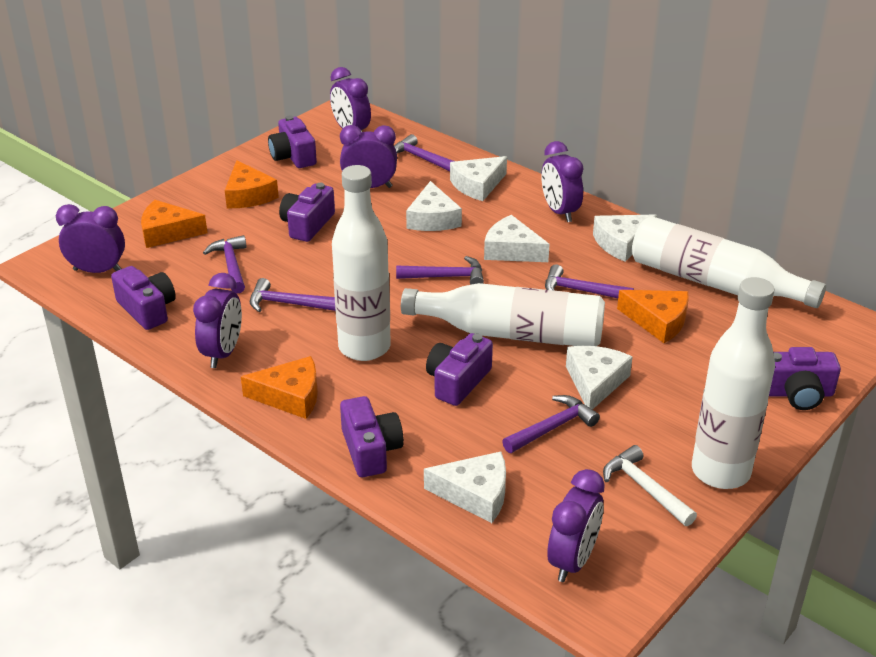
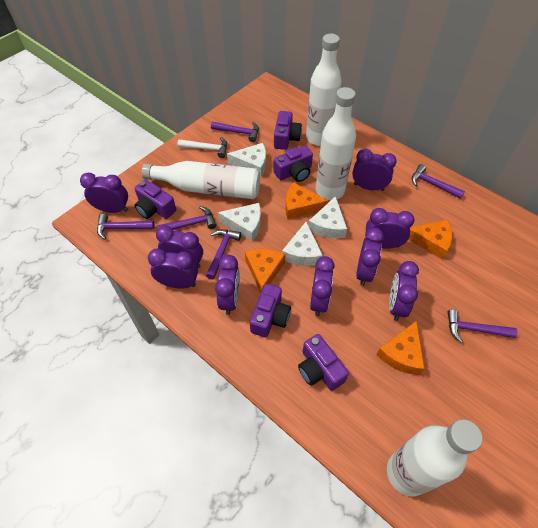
purple camera: [111,266,176,330] [268,116,317,168] [279,183,335,242] [340,396,404,477] [426,333,493,406] [769,347,841,410] = 6 -> [135,180,176,219] [250,284,291,337] [273,145,313,182] [274,111,302,150] [298,334,349,391] = 5
purple clock: [56,204,125,273] [193,273,242,368] [330,67,371,132] [340,125,397,188] [541,141,584,222] [547,469,605,582] = 6 -> [80,173,128,213] [148,249,198,289] [156,225,203,268] [215,255,240,315] [310,256,335,316] [352,149,397,191] [356,228,384,286] [366,208,414,249] [389,261,419,321] = 9
white cheese: [406,181,462,231] [424,452,506,523] [450,156,507,201] [484,215,550,262] [566,346,633,410] [593,214,657,262] = 6 -> [218,203,261,242] [227,143,266,177] [282,222,323,266] [308,196,347,238] = 4

